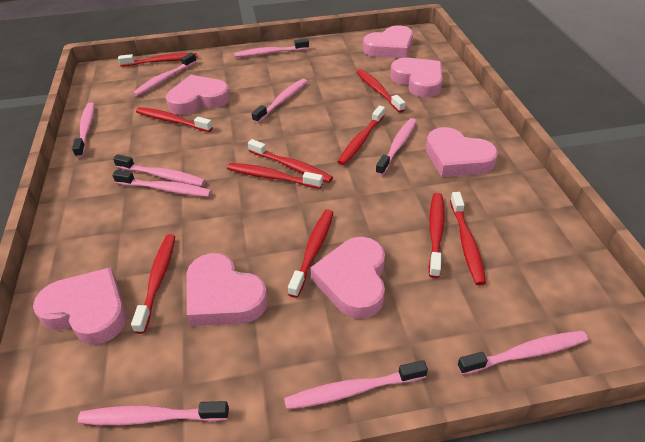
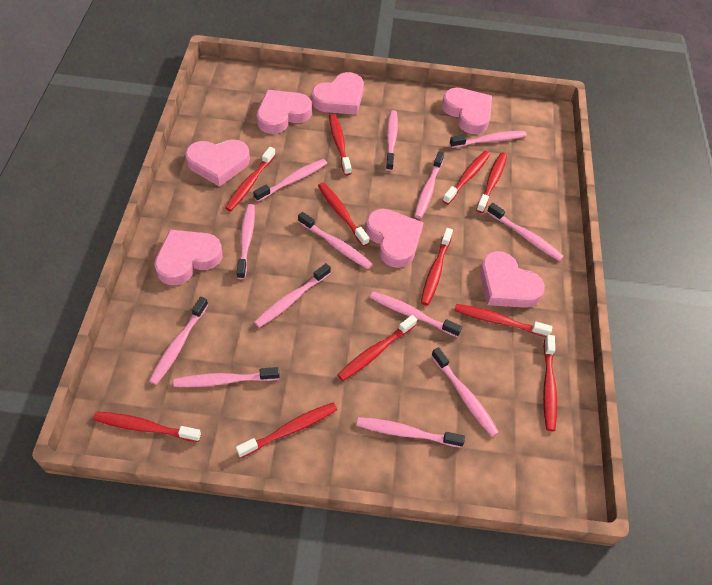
pink toothbrush: [72,102,94,158] [78,401,229,425] [112,170,212,197] [113,154,206,186] [133,53,197,96] [234,39,309,57] [252,79,307,123] [284,360,428,410] [375,118,417,176] [457,330,588,375] = 10 -> [149,297,208,385] [174,367,280,387] [236,204,255,279] [253,159,327,202] [254,263,331,328] [298,212,372,269] [357,417,465,448] [370,291,462,337] [385,110,398,171] [414,151,444,219] [431,347,499,437] [450,131,527,148] [487,203,564,261] = 13
red toothbrush: [118,53,197,67] [131,234,175,334] [136,107,213,132] [227,163,323,189] [248,139,333,183] [288,209,334,298] [338,106,385,165] [356,69,405,113] [428,193,445,278] [450,192,486,285] = 10 -> [93,412,201,442] [225,147,275,211] [236,403,337,458] [318,182,369,246] [329,114,351,176] [338,315,417,381] [421,228,453,306] [442,151,490,204] [454,304,552,337] [476,153,507,213] [543,335,557,431] = 11

